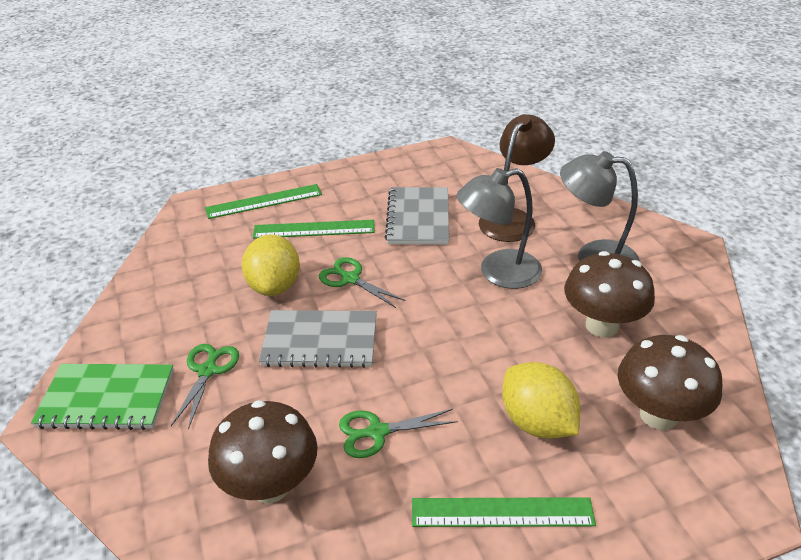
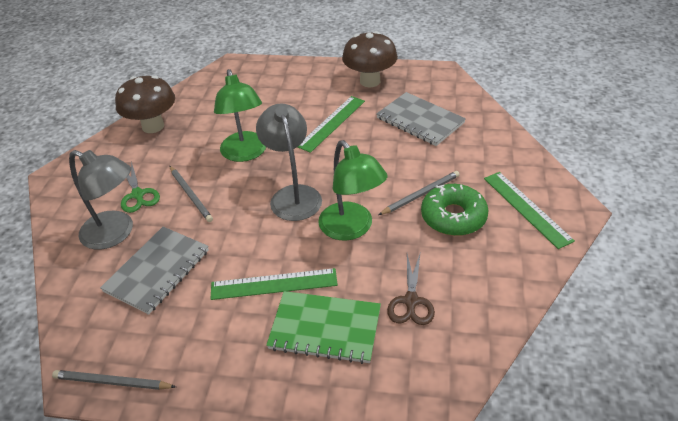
brown lamp: [479,114,555,242] = 1 -> none = 0
brown mushroom: [208,400,318,503] [564,251,655,337] [618,335,722,430] = 3 -> [115,75,175,133] [342,31,398,87] = 2
brown scissors: none = 0 -> [387,254,435,325] = 1
green donut: none = 0 -> [421,184,489,236] = 1
green lamp: none = 0 -> [214,69,266,162] [318,140,387,241] = 2
green scissors: [171,344,239,429] [319,257,406,308] [339,409,458,458] = 3 -> [121,161,160,213] = 1
grey pencil: none = 0 -> [52,370,176,390] [170,166,213,222] [379,171,460,215] = 3
yellow lemon: [242,234,300,296] [502,362,580,439] = 2 -> none = 0

